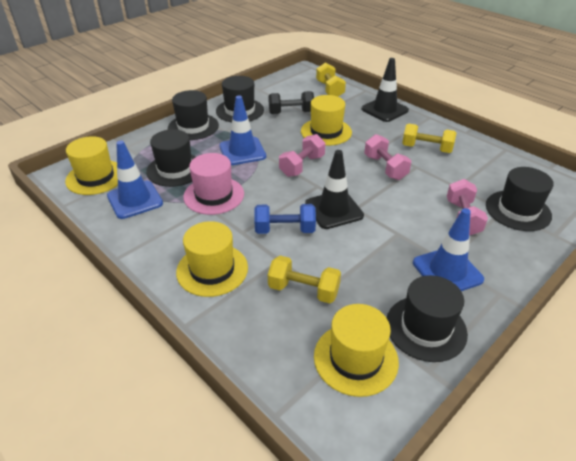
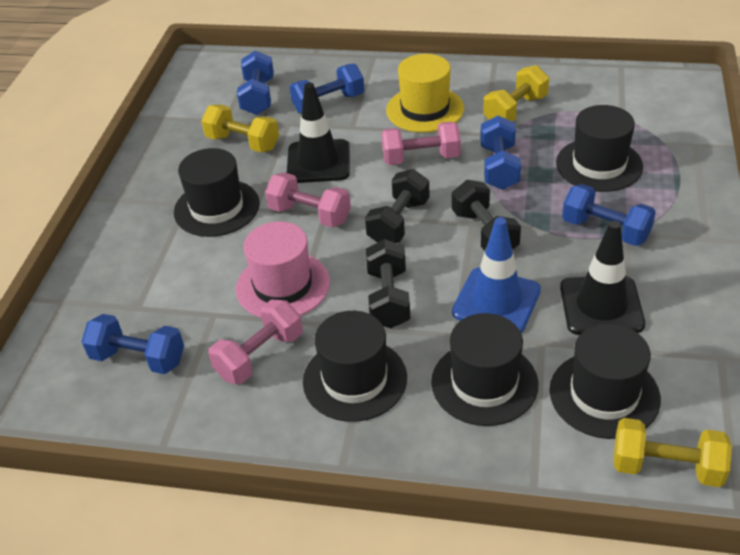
black dumbbell: [268,91,314,114] = 1 -> [365,169,430,243] [366,239,410,328] [452,180,521,251] = 3
blue dumbbell: [254,204,316,234] = 1 -> [81,314,184,374] [237,51,274,115] [289,63,364,114] [481,115,521,190] [562,184,656,246] = 5
blue traffic cone: [107,140,163,219] [219,96,266,165] [413,208,484,291] = 3 -> [452,217,541,333] = 1
yellow hat: [65,136,118,195] [176,221,248,297] [301,95,352,146] [314,304,399,397] = 4 -> [386,54,464,133] = 1

